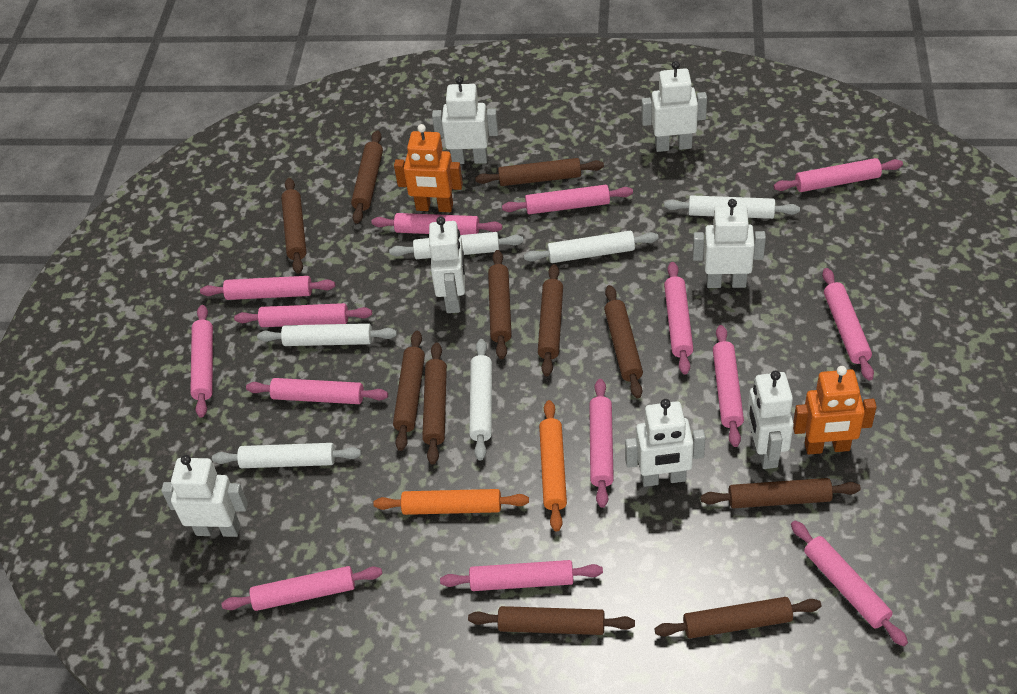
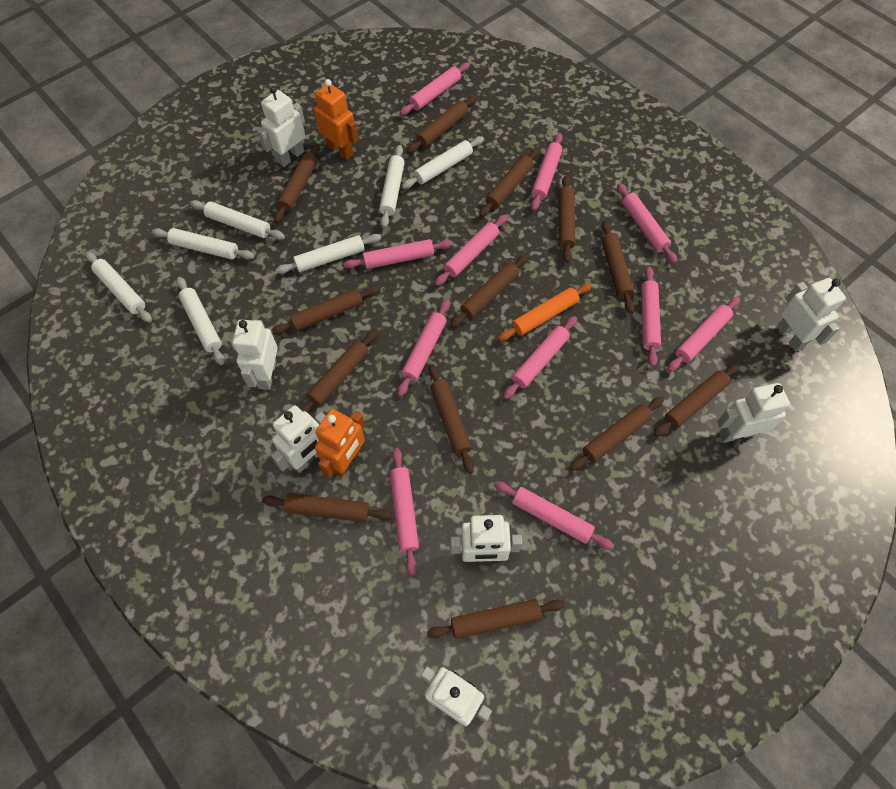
brown rolling pin: [281,178,306,274] [351,130,383,224] [393,331,425,451] [422,342,447,464] [468,606,635,635] [475,158,604,186] [488,250,512,359] [538,264,563,376] [604,285,643,398] [654,597,821,639] [701,478,861,508] = 11 -> [262,493,392,522] [272,286,380,334] [274,143,320,223] [300,330,378,413] [407,96,477,153] [427,599,565,639] [429,364,474,474] [450,255,528,328] [479,148,539,217] [558,175,575,263] [570,397,664,471] [602,220,635,313] [654,363,740,437] = 13
orange rolling pin: [373,489,529,515] [539,400,567,532] = 2 -> [498,283,592,341] = 1
pink rolling pin: [190,305,213,418] [200,276,335,300] [221,566,382,611] [234,303,372,327] [246,378,388,404] [371,213,502,235] [440,560,603,591] [502,185,633,214] [589,379,614,508] [664,262,694,375] [713,325,744,447] [773,158,903,192] [791,521,908,647] [822,268,874,381] = 14 -> [344,239,452,269] [390,448,419,575] [397,299,450,396] [400,62,470,115] [435,215,507,286] [494,481,614,550] [503,316,577,399] [531,133,563,211] [617,183,677,264] [641,267,661,367] [668,297,740,372] = 11
white rolling pin: [212,443,361,468] [257,323,397,346] [389,232,523,259] [469,339,492,461] [524,231,659,263] [664,195,800,219] = 6 -> [86,252,152,323] [152,228,254,259] [176,277,225,365] [190,200,285,240] [275,234,382,274] [379,145,405,228] [402,136,484,189] = 7

